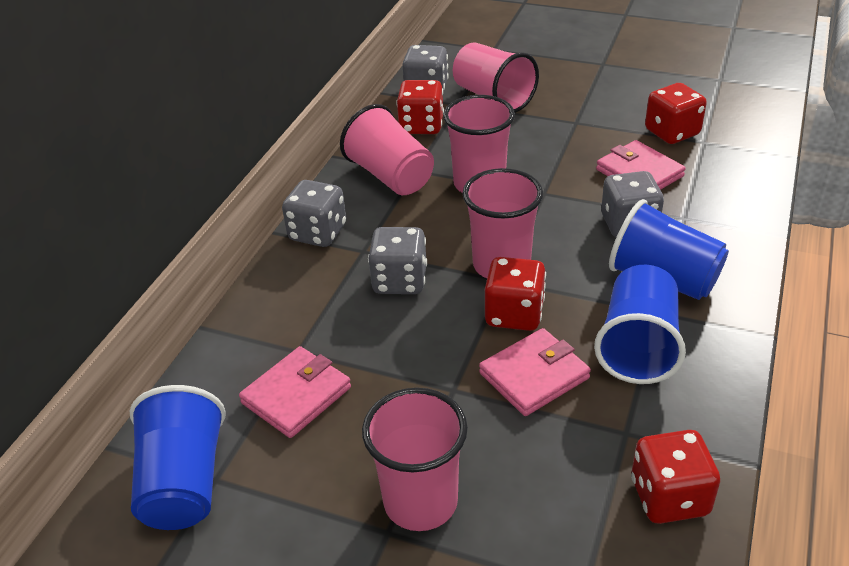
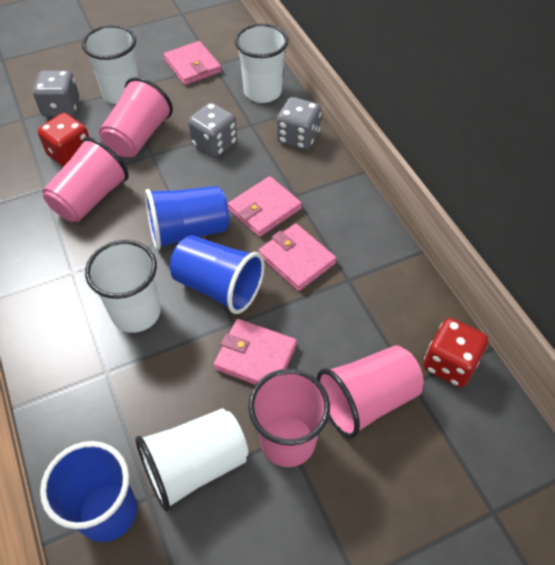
grey dice: [282,180,346,247] [368,227,427,294] [402,45,449,91] [601,171,664,237] = 4 -> [33,70,79,117] [188,102,237,158] [277,97,321,150] = 3
pink cup: [340,104,434,195] [362,388,468,531] [443,95,515,193] [453,42,539,113] [462,168,543,278] = 5 -> [43,137,129,222] [99,77,173,157] [248,369,330,467] [317,345,424,438] = 4
pink wallet: [239,346,351,438] [479,328,591,416] [596,140,686,190] = 3 -> [164,41,221,85] [213,319,297,385] [228,176,302,237] [258,223,337,291] = 4
red dice: [396,80,444,134] [485,257,546,331] [631,430,720,524] [645,83,707,144] = 4 -> [38,113,89,167] [423,318,488,387] = 2
white cup: none = 0 -> [82,25,139,104] [85,240,161,333] [136,408,248,512] [235,24,288,103] = 4

